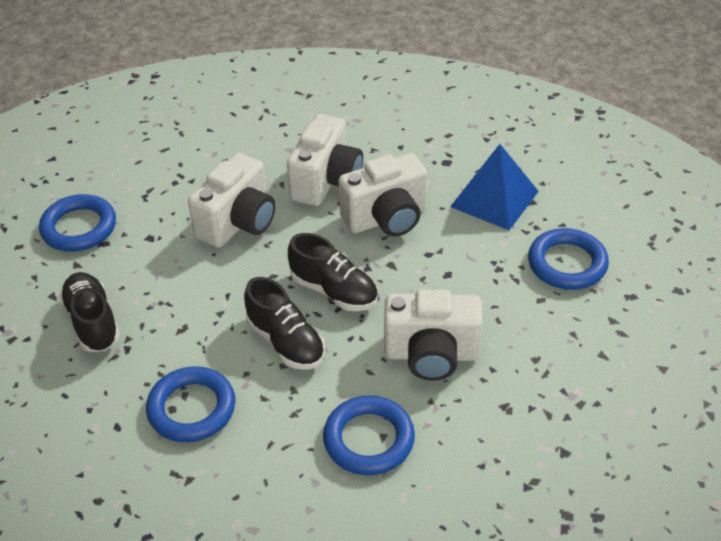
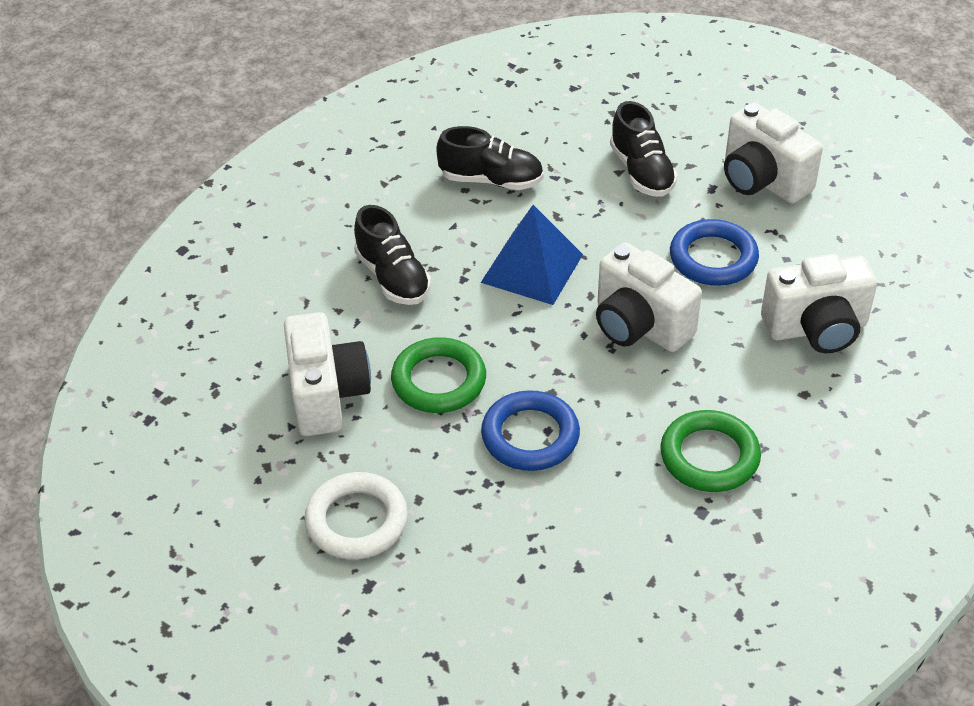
blue ring: [39,194,116,252] [146,366,235,442] [323,395,415,475] [528,228,609,290] = 4 -> [481,390,580,471] [670,219,759,286] = 2
green ring: none = 0 -> [391,337,486,413] [660,410,761,492] = 2
white ring: none = 0 -> [304,472,408,559] = 1

